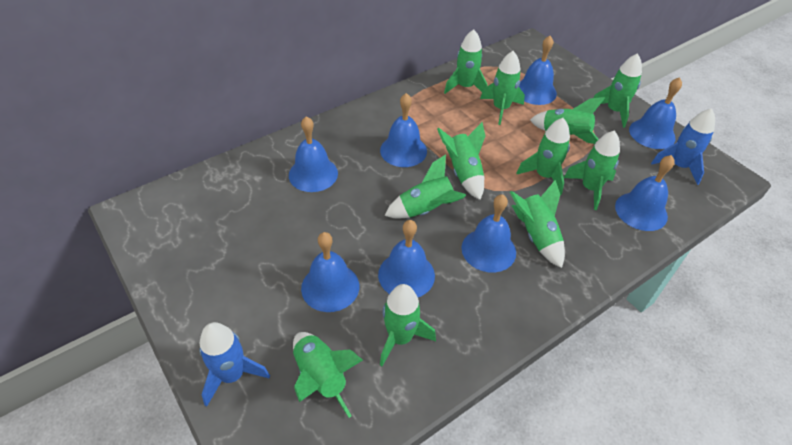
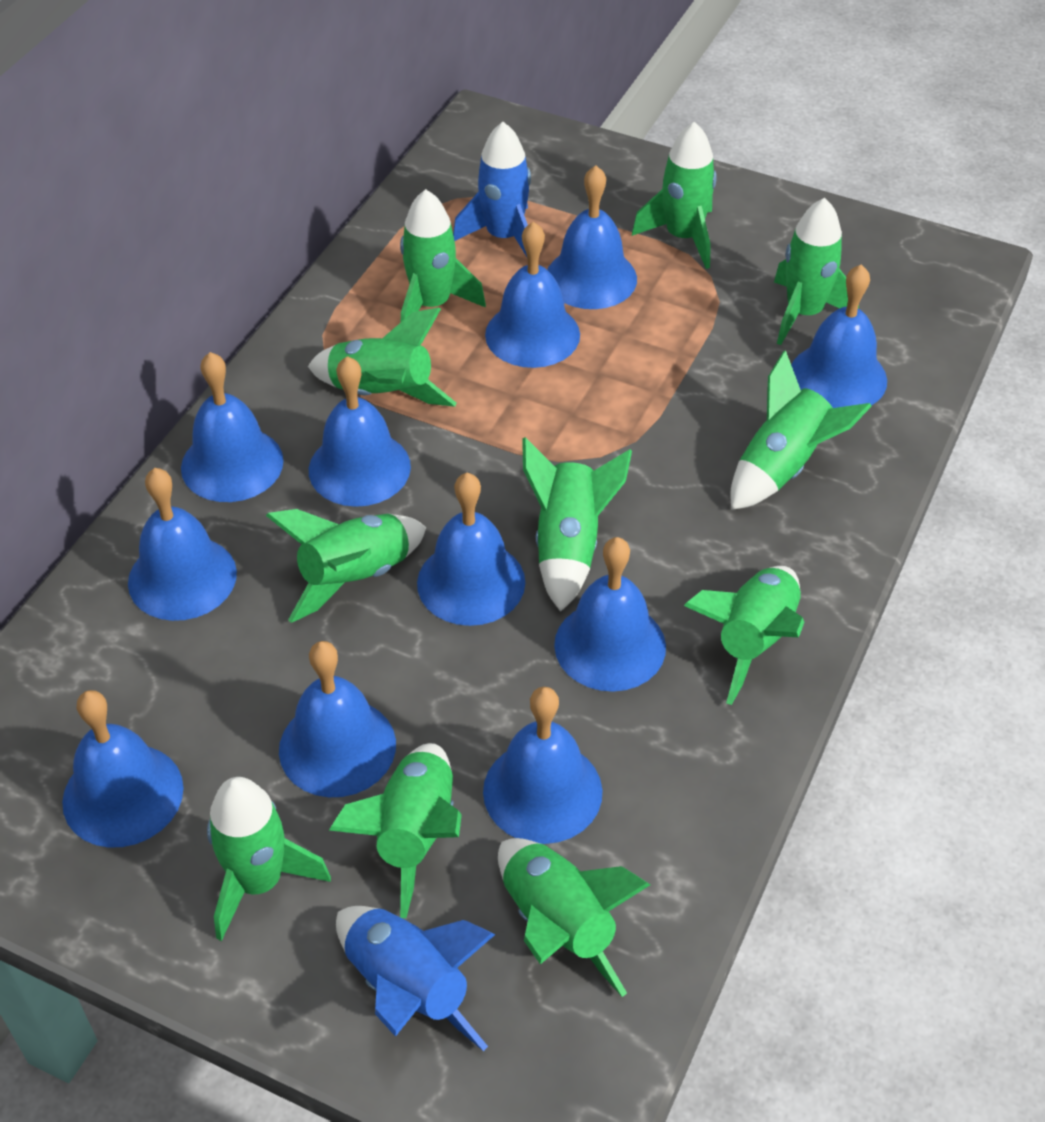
blue bell: [289,116,338,192] [301,232,359,312] [378,220,435,297] [380,93,427,167] [462,194,516,272] [519,36,557,105] [615,155,675,231] [629,77,682,149] = 8 -> [62,690,184,848] [128,468,237,621] [181,352,284,502] [279,641,396,797] [309,356,411,507] [417,473,525,626] [483,687,603,844] [485,222,580,368] [547,165,637,309] [554,537,666,692] [791,265,887,408] = 11

